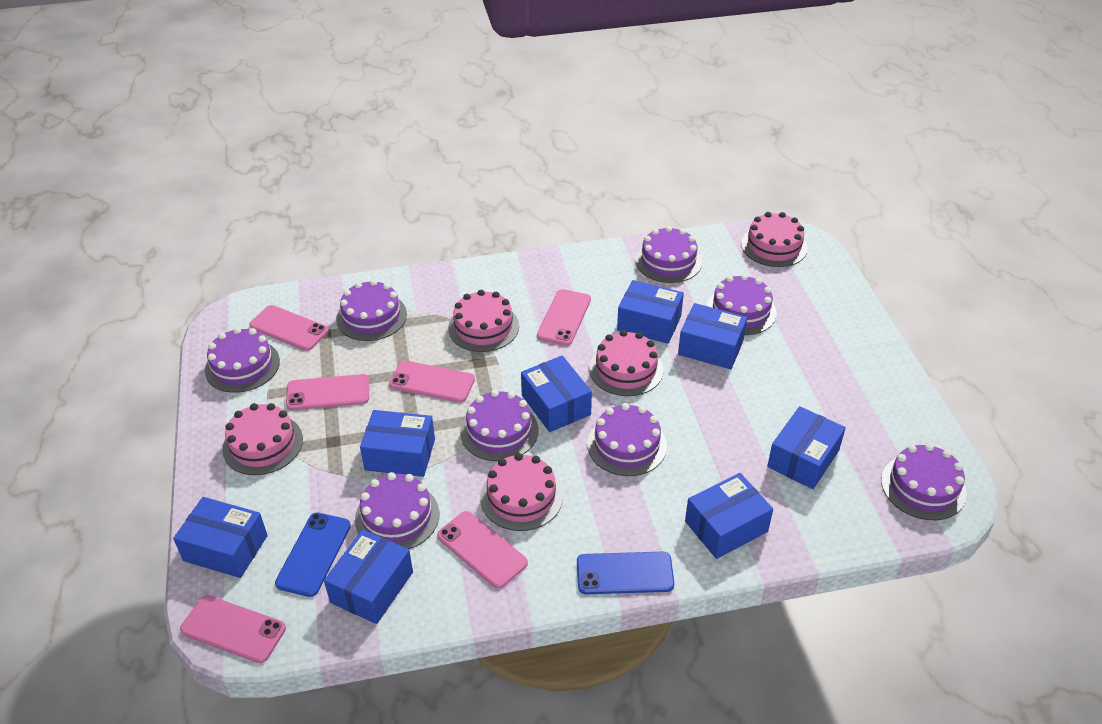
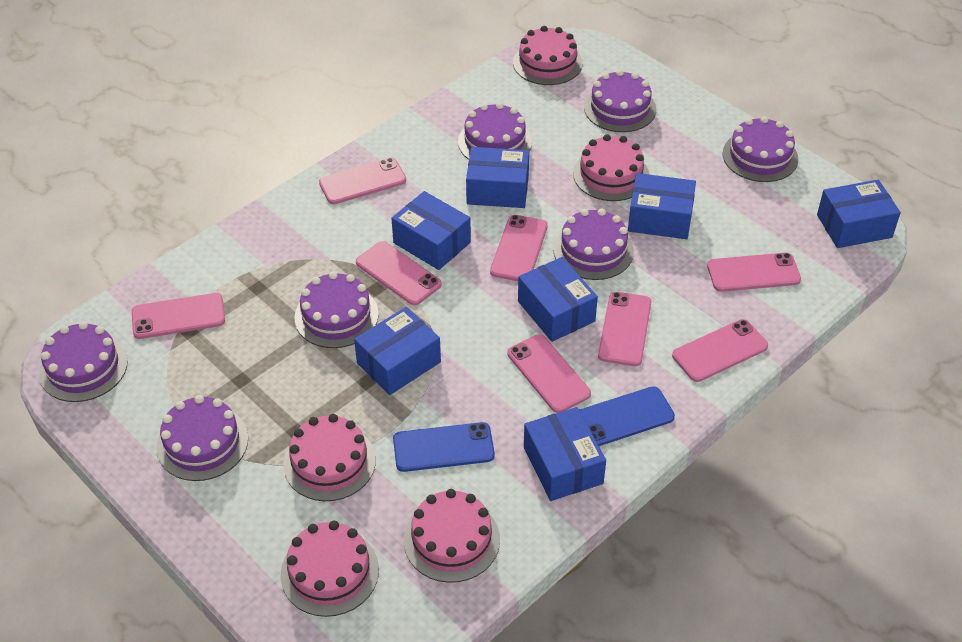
blue box: [173,497,268,578] [324,530,413,624] [360,410,435,477] [521,356,592,432] [617,280,684,344] [678,303,747,369] [685,473,773,559] [767,406,846,489] = 8 -> [354,307,441,395] [391,191,471,270] [466,147,529,208] [518,257,598,342] [524,407,606,501] [628,173,696,239] [817,180,901,248] = 7
pink phone: [180,595,286,663] [249,305,329,351] [286,374,369,410] [389,361,475,403] [437,511,528,589] [537,289,591,346] = 6 -> [132,293,225,339] [319,158,406,204] [356,241,442,305] [490,215,548,281] [507,334,591,413] [598,292,652,366] [672,319,768,382] [707,253,801,292] = 8
purple cake: [205,327,280,393] [336,279,407,341] [355,472,439,549] [460,390,538,461] [587,403,667,476] [635,226,702,283] [706,274,777,335] [881,443,967,520] = 8 -> [39,321,128,402] [156,395,248,481] [295,271,379,348] [458,102,532,160] [553,208,634,280] [584,70,656,132] [722,116,798,182] = 7

